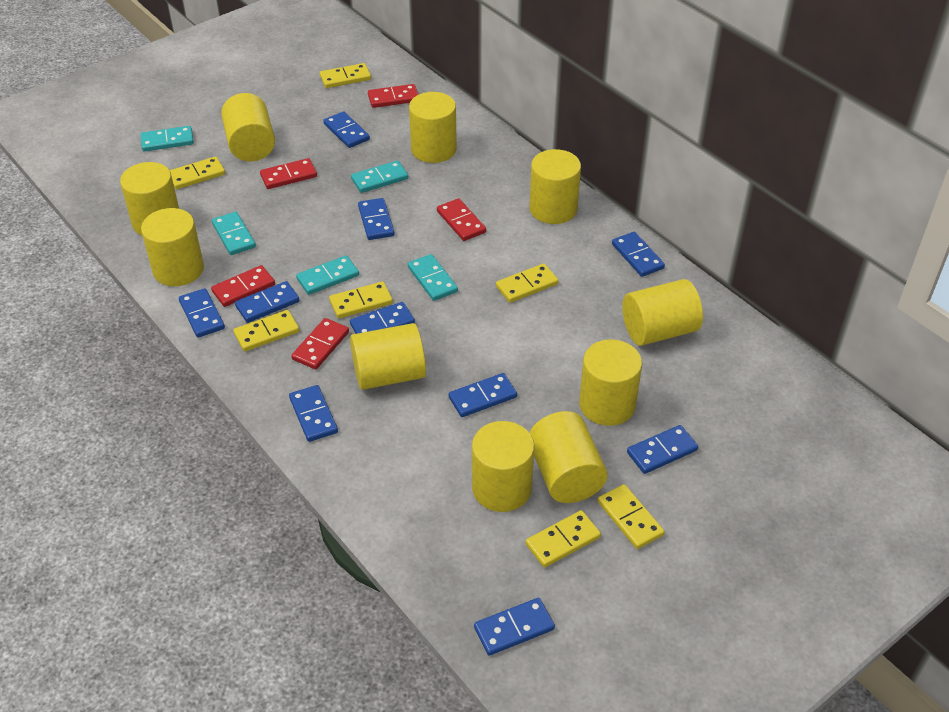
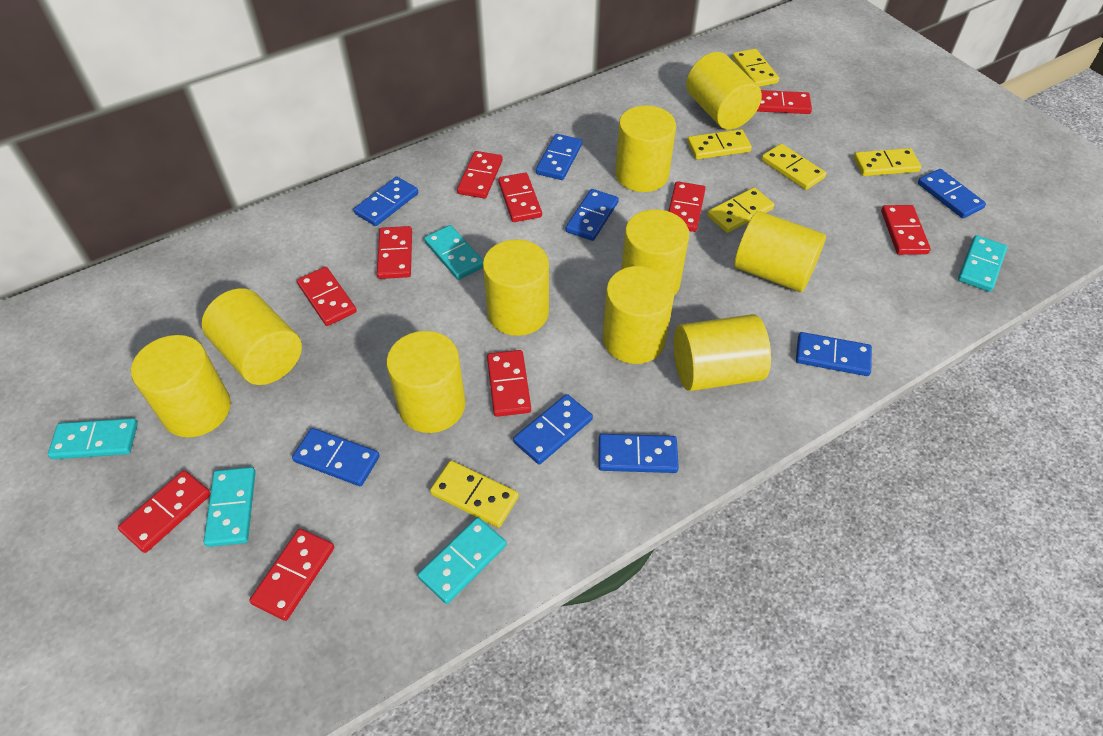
blue domino: [179,288,225,338] [235,281,299,323] [289,385,338,442] [323,111,370,148] [350,302,415,334] [358,198,394,240] [448,373,517,417] [474,598,555,656] [612,232,665,277] [627,425,698,474] = 10 -> [292,428,380,486] [354,177,418,226] [513,394,593,464] [536,134,582,180] [566,189,619,241] [599,434,679,473] [796,332,872,376] [918,169,986,218] = 8
red domino: [211,265,275,307] [260,158,317,189] [291,318,349,369] [368,84,418,108] [437,198,486,241] = 5 -> [118,470,211,553] [249,529,334,621] [297,267,357,326] [377,226,412,279] [457,151,503,199] [487,350,531,417] [498,172,542,222] [669,181,706,232] [757,90,812,114] [881,205,931,255] = 10
yellow domino: [170,157,225,189] [233,310,299,351] [320,63,371,88] [329,281,393,318] [496,263,559,303] [526,510,601,567] [598,484,665,549] = 7 -> [430,461,519,527] [687,129,752,159] [707,188,774,233] [732,49,779,87] [761,144,826,190] [853,148,921,176] = 6

